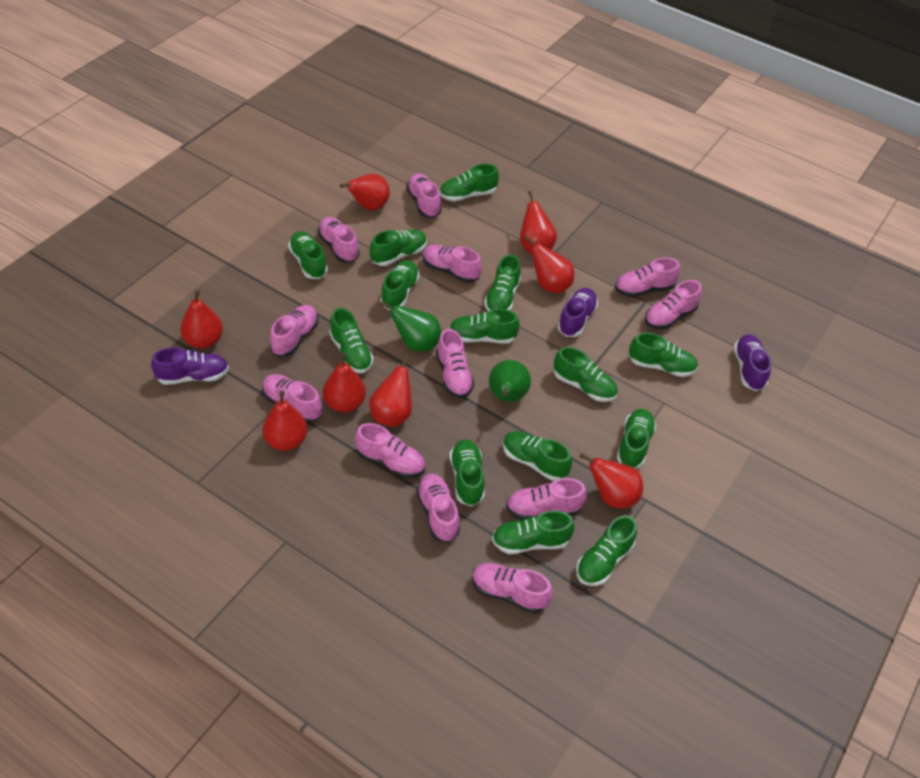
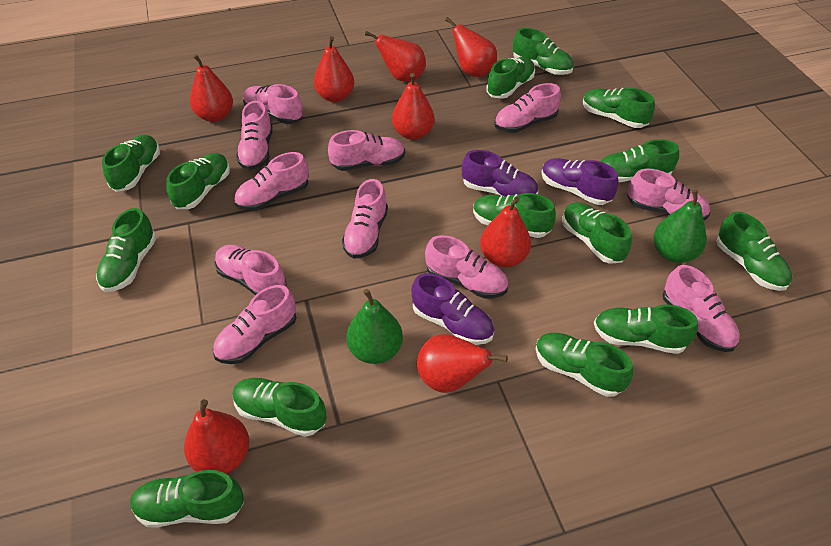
pink shoe: [262,374,322,423] [270,305,318,356] [318,217,359,263] [355,423,425,478] [406,173,442,218] [416,474,460,542] [423,245,482,283] [436,329,474,398] [472,563,553,613] [506,478,587,520] [615,258,680,297] [645,280,702,329] = 12 -> [213,285,297,364] [215,245,287,295] [234,152,309,211] [236,101,273,170] [243,84,303,124] [328,130,405,171] [342,179,388,259] [425,235,508,298] [494,83,561,133] [627,169,710,220] [663,265,740,352] = 11

